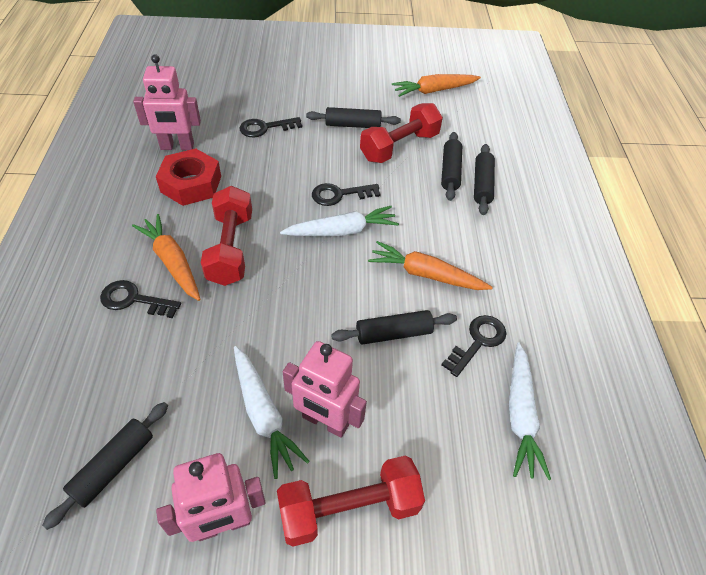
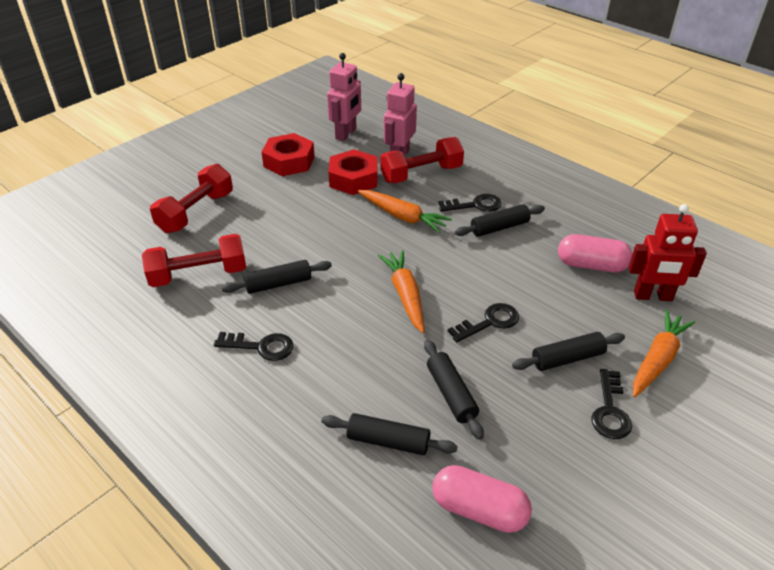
pink capsule: none = 0 -> [432,465,532,533] [558,234,633,272] = 2
pink robot: [133,54,201,150] [156,453,266,542] [283,341,367,438] = 3 -> [327,53,361,141] [384,73,417,155] = 2
red nut: [156,149,221,206] = 1 -> [261,133,315,176] [328,149,377,195] = 2
red robot: none = 0 -> [629,204,707,301] = 1
white carrot: [234,346,310,479] [280,206,399,236] [509,342,551,480] = 3 -> none = 0

